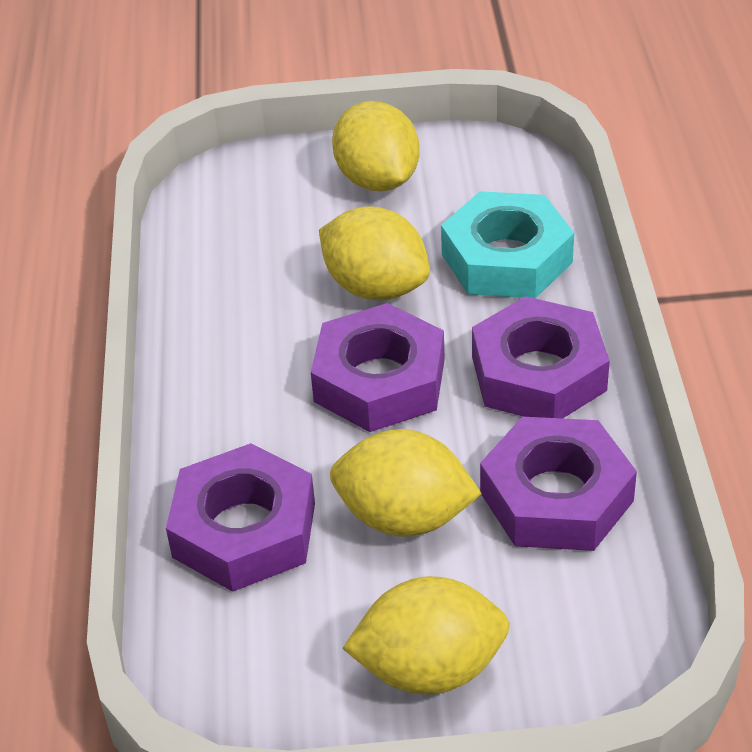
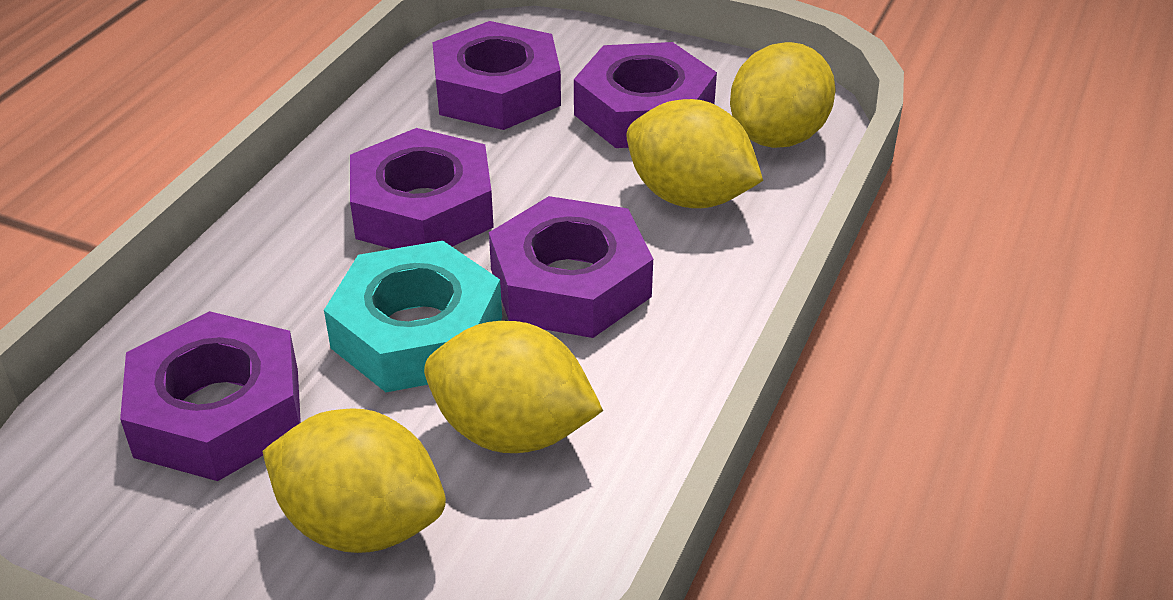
purple nut: [166,443,315,592] [311,303,445,432] [472,296,610,419] [480,417,637,551] = 4 -> [120,311,301,481] [350,128,494,249] [432,21,561,130] [489,196,653,338] [574,42,717,148] = 5

